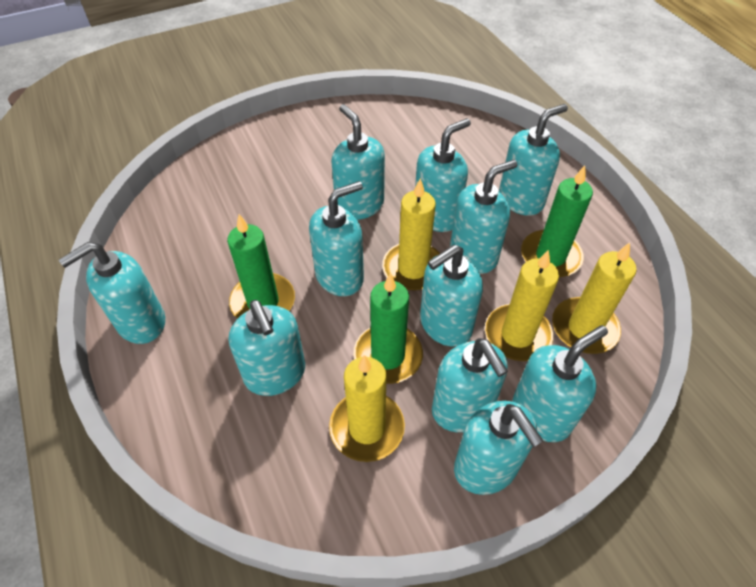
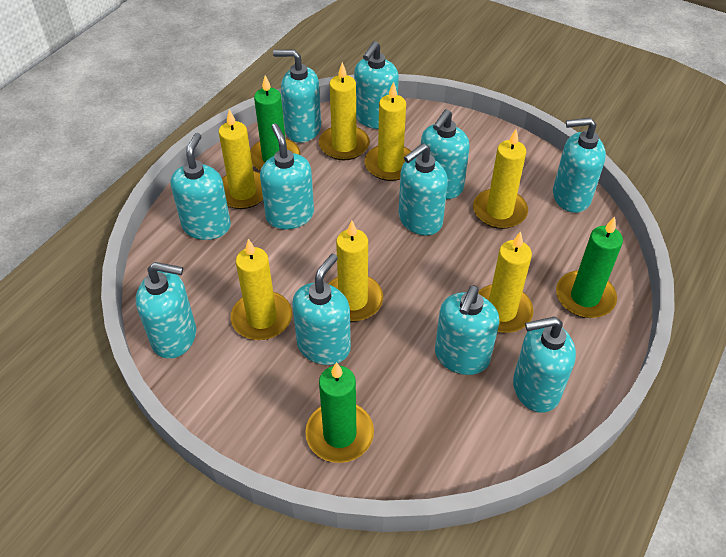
yellow candle: [329,355,405,462] [382,178,440,291] [485,250,559,361] [552,242,637,354] = 4 -> [219,110,263,209] [231,239,292,340] [319,62,370,161] [328,221,383,321] [364,82,411,181] [473,129,528,229] [478,231,533,333] = 7

